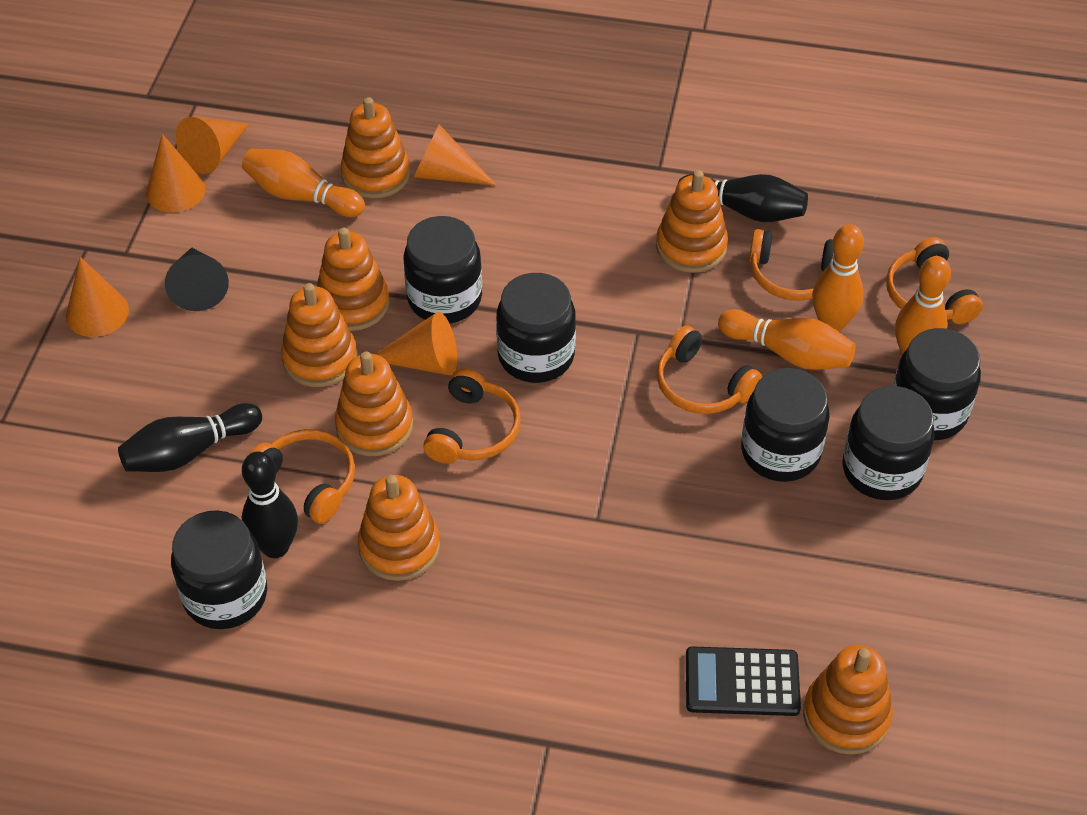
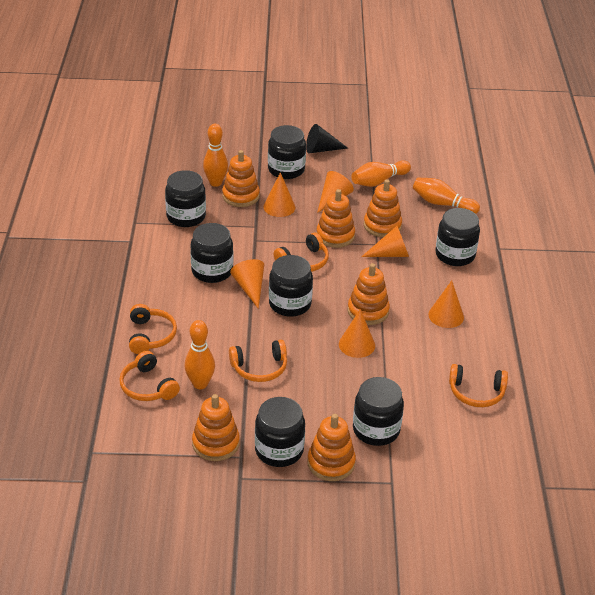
black bowling pin: [118,403,262,472] [242,452,298,558] [678,174,808,222] = 3 -> none = 0
black calculator: [686,646,801,716] = 1 -> none = 0
black jar: [171,510,267,629] [403,216,482,323] [496,273,576,383] [741,368,830,482] [843,386,935,500] [893,328,981,440] = 6 -> [165,170,206,227] [190,223,233,283] [255,397,305,467] [268,125,306,179] [269,255,313,317] [353,377,404,446] [435,208,480,266] = 7
orange cone: [66,257,129,337] [146,134,205,213] [176,117,249,174] [376,312,457,375] [414,124,496,185] = 5 -> [230,259,264,309] [263,172,295,217] [317,171,354,213] [339,309,375,358] [361,226,409,257] [428,280,464,328] = 6
orange stacking toy: [281,283,357,387] [317,228,389,331] [335,352,413,456] [340,97,410,199] [358,475,440,581] [656,170,728,273] [803,645,893,755] = 7 -> [192,394,240,461] [222,150,260,207] [307,414,356,481] [317,189,355,248] [348,263,390,325] [364,179,402,237] = 6

